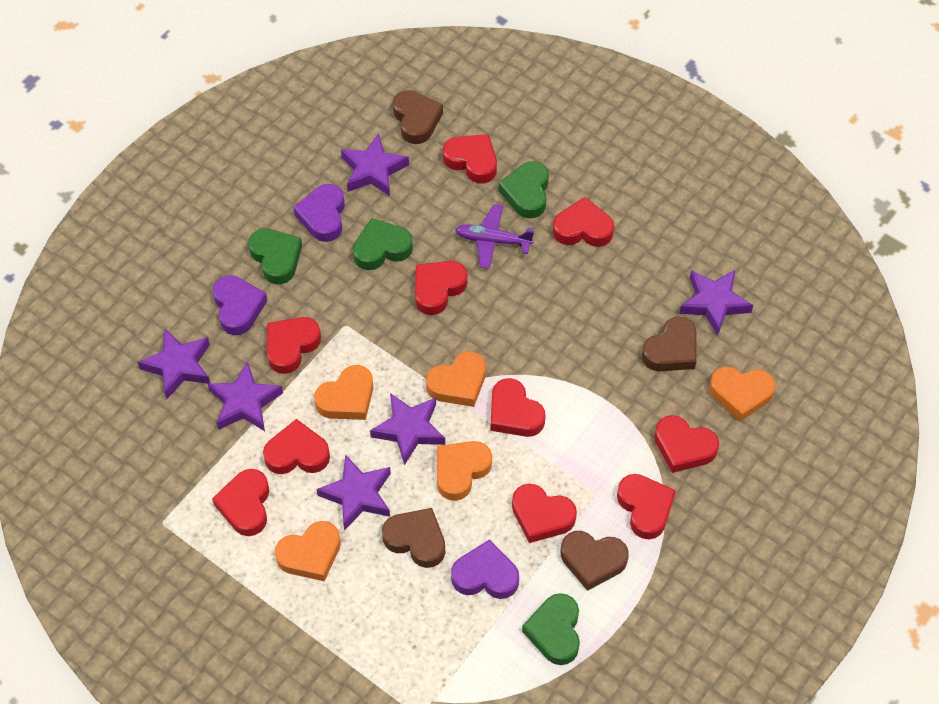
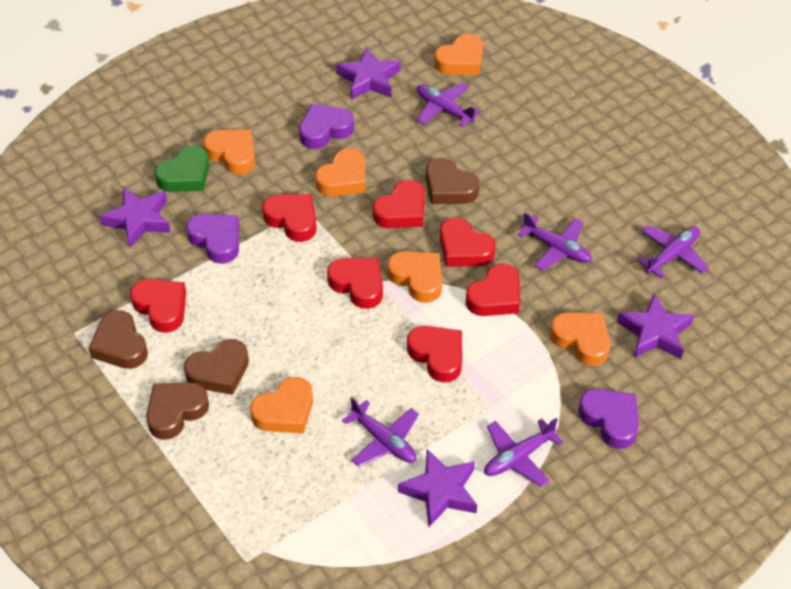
green heart: [248,228,302,284] [353,218,413,270] [499,161,549,219] [522,593,580,665] = 4 -> [155,145,209,192] = 1
orange heart: [275,521,341,581] [314,365,373,420] [426,351,486,407] [437,441,492,501] [709,367,776,421] = 5 -> [203,129,255,175] [250,377,313,434] [315,148,366,196] [387,251,442,303] [434,33,483,75] [550,312,610,366] = 6
purple plane: [455,204,534,269] = 1 -> [342,398,419,467] [417,83,481,127] [484,418,564,487] [517,212,592,271] [637,225,708,278] = 5
purple star: [138,329,210,399] [208,362,283,431] [316,454,391,531] [341,133,409,196] [370,393,445,466] [679,269,753,336] = 6 -> [100,187,171,248] [336,48,401,100] [398,449,477,527] [617,293,694,359] = 4
red heart: [212,469,269,536] [263,419,330,474] [267,317,321,374] [415,261,468,315] [443,134,497,183] [491,378,546,437] [512,484,577,543] [553,197,614,247] [617,474,676,539] [654,415,719,473] = 10 -> [130,279,186,333] [262,194,317,242] [327,258,383,309] [373,180,425,229] [407,326,462,383] [440,218,496,267] [466,263,520,316] = 7

